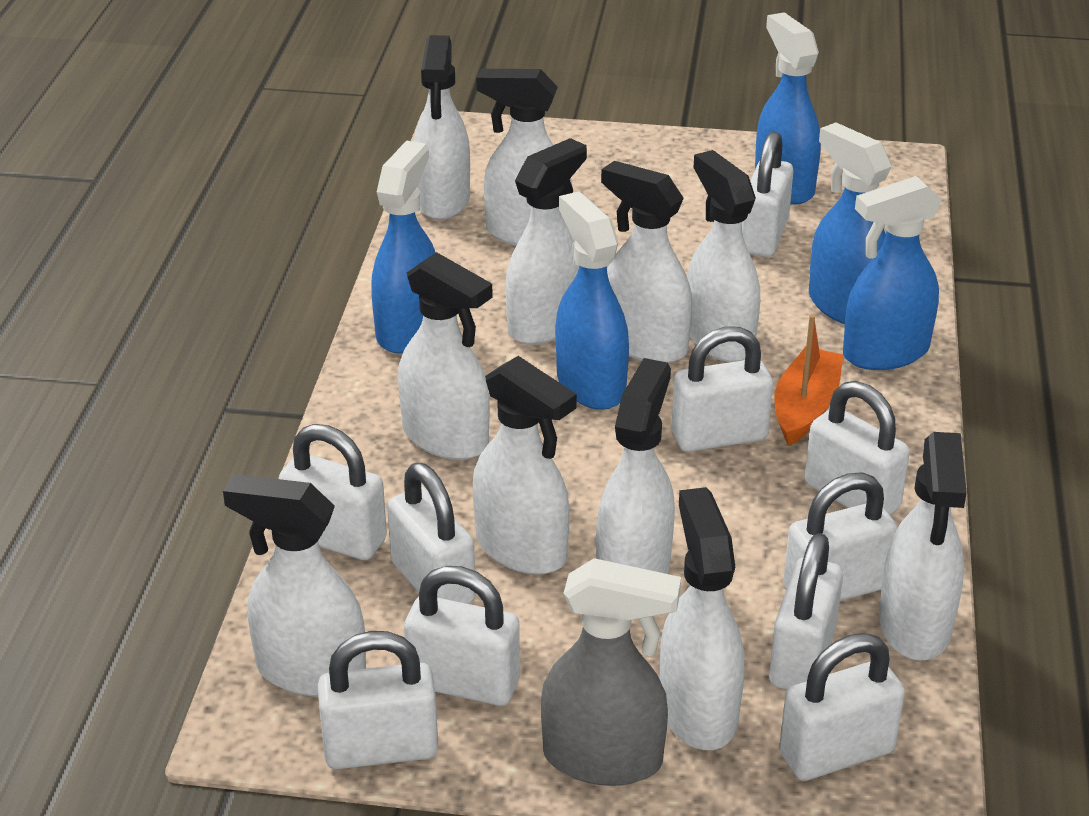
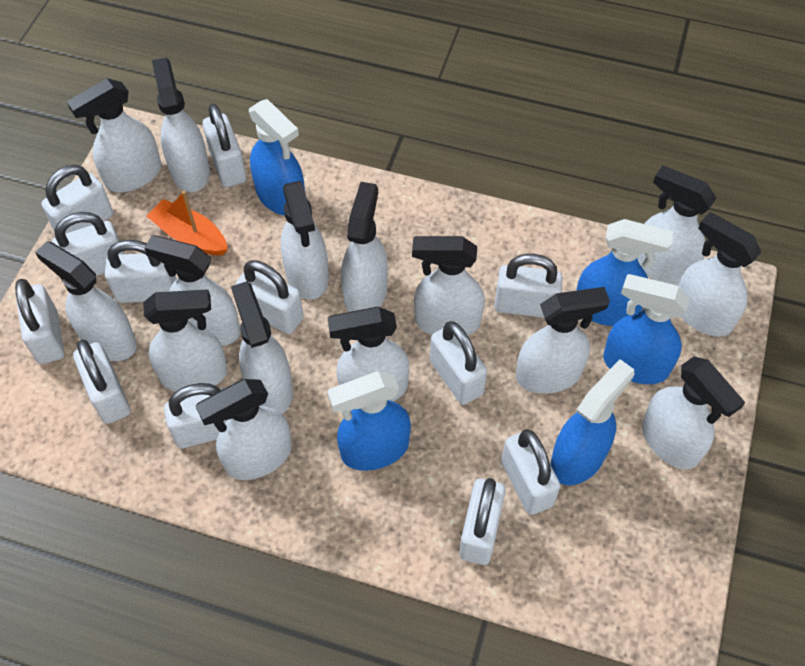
grey spray bottle: [541,558,681,786] = 1 -> none = 0
white padlock: [279,424,387,560] [318,631,438,769] [387,463,476,604] [404,566,520,706] [672,326,773,452] [742,131,793,257] [769,533,843,690] [779,633,905,781] [783,473,897,601] [805,381,910,515] = 10 -> [15,279,64,364] [41,165,113,234] [52,212,124,276] [73,339,130,424] [105,240,177,303] [164,383,229,449] [203,104,246,187] [236,260,304,334] [430,321,487,405] [459,478,506,565] [495,254,563,318] [501,429,560,515] = 12
white spray bottle: [223,474,366,697] [398,252,493,460] [413,35,470,220] [473,356,577,575] [476,69,572,246] [505,138,587,345] [596,358,675,574] [601,161,692,363] [660,487,745,750] [687,150,760,362] [879,432,967,660] = 11 -> [35,241,137,361] [67,78,161,192] [144,235,240,346] [144,289,227,392] [152,58,210,192] [195,379,292,480] [231,281,293,413] [281,181,329,300] [328,307,409,402] [341,182,388,312] [412,236,485,335] [516,287,610,394] [638,165,716,285] [642,356,745,469] [678,212,761,337] = 15

